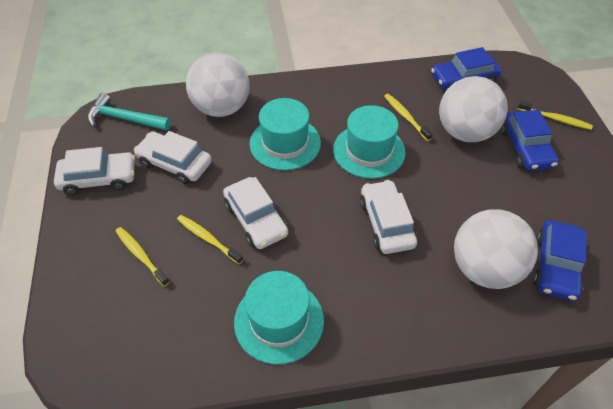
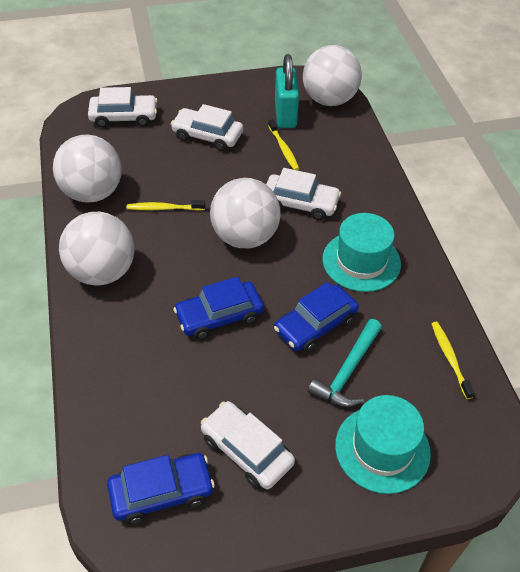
turquoise hat: [234,271,324,365] [250,98,321,170] [333,105,406,179] = 3 -> [322,213,401,292] [335,395,431,494] = 2
turquoise padlock: none = 0 -> [275,54,299,128] = 1
white ball: [186,53,250,117] [439,76,508,142] [454,209,538,289] = 3 -> [53,135,122,203] [59,212,135,286] [210,178,281,248] [303,45,362,106] = 4
yellow toothbrush: [116,227,169,287] [177,215,243,264] [384,94,433,141] [518,101,593,130] = 4 -> [127,200,205,211] [268,119,299,170] [431,322,475,399] = 3

